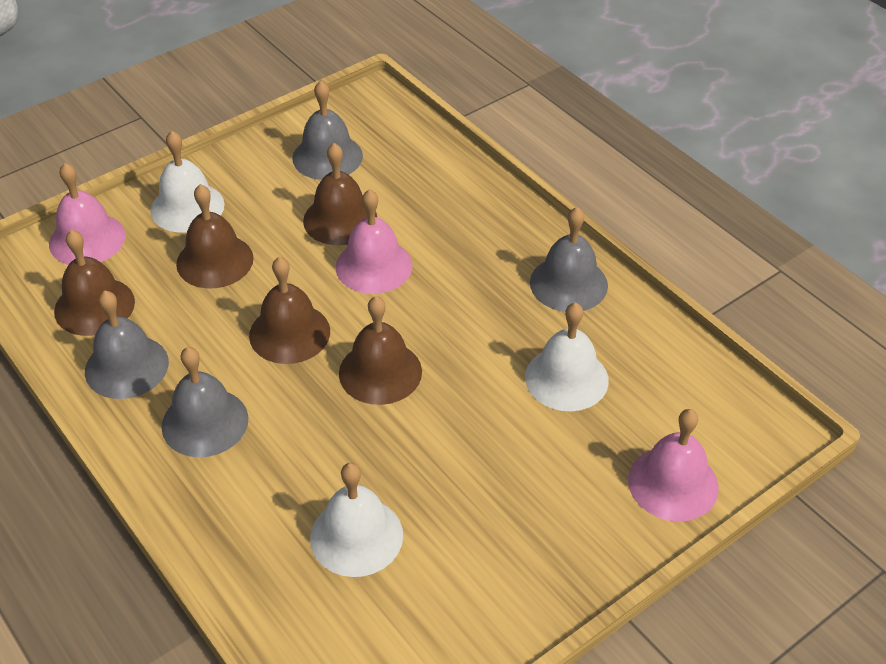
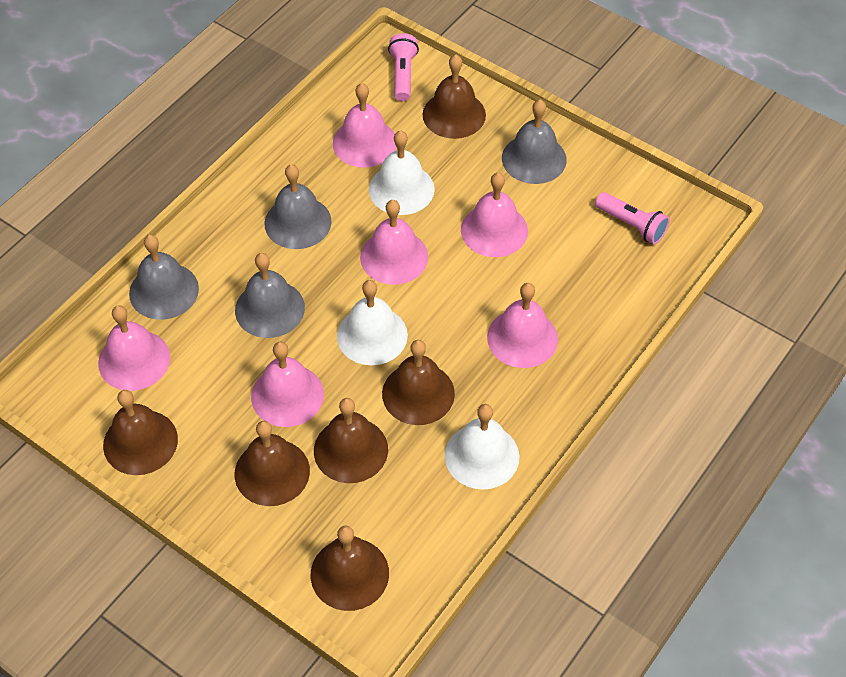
brown bell: [54,229,135,336] [176,184,254,288] [249,257,330,364] [303,143,377,245] [339,296,422,405] = 5 -> [103,390,178,475] [235,421,310,506] [311,525,389,611] [314,398,388,483] [382,340,455,425] [422,55,486,139] = 6
pink bell: [49,163,126,265] [336,189,413,294] [628,409,719,522] = 3 -> [98,305,170,391] [251,342,324,427] [333,83,396,168] [360,200,428,285] [461,172,528,257] [487,283,558,368] = 6
pink flashlight: none = 0 -> [388,33,419,101] [595,192,670,244] = 2

